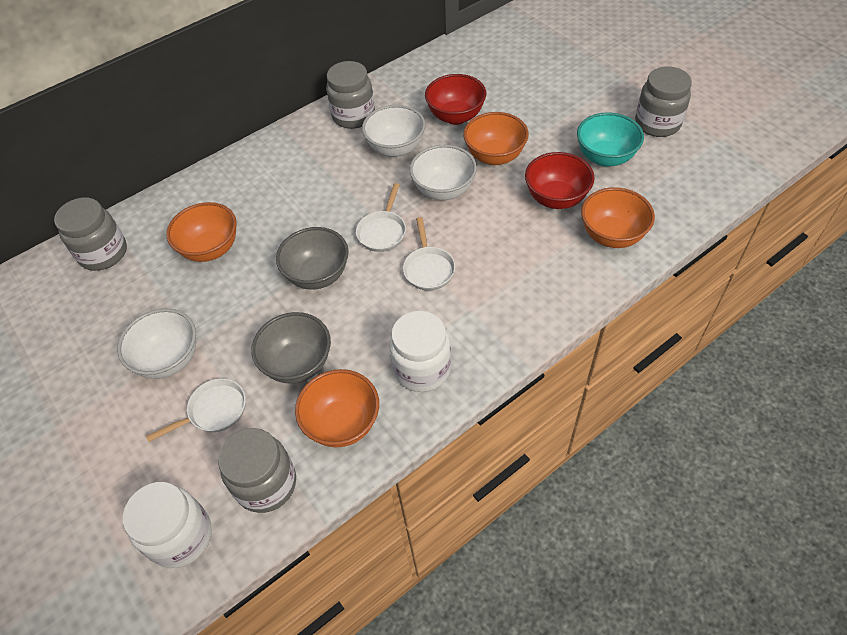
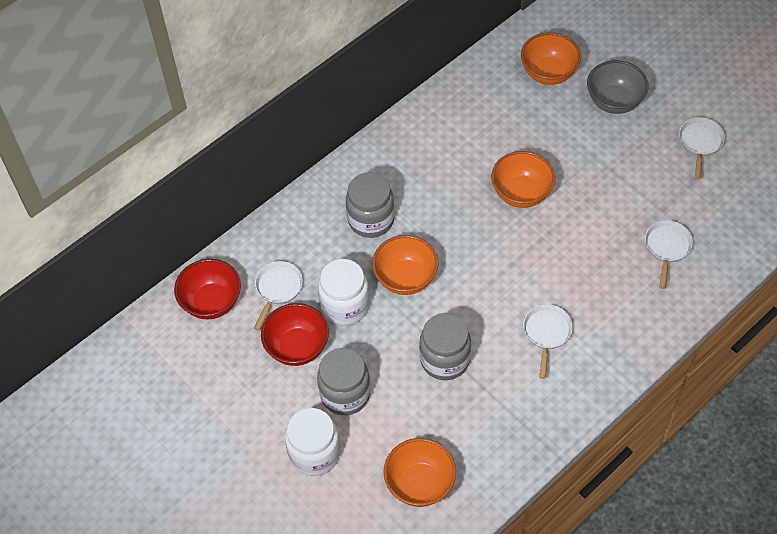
grey bowl: [251,312,331,384] [276,227,349,290] = 2 -> [587,60,649,114] = 1
grey jar: [54,197,127,271] [218,428,296,513] [326,61,375,129] [635,67,692,137] = 4 -> [317,348,371,415] [346,172,394,238] [419,313,471,380] = 3
turquoise bowl: [577,112,644,167] = 1 -> none = 0
white bowl: [117,309,196,379] [362,105,425,157] [410,145,477,200] = 3 -> none = 0
white pan: [146,378,246,442] [356,183,406,252] [403,217,455,291] = 3 -> [254,261,303,330] [523,304,573,379] [645,220,693,289] [679,117,725,179] = 4

